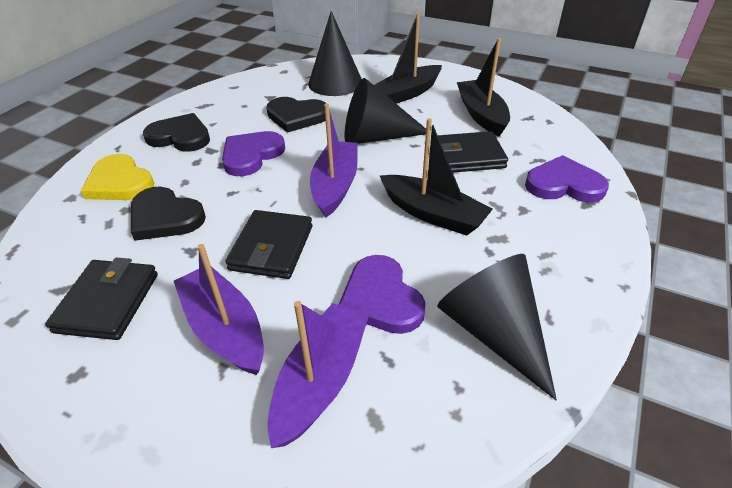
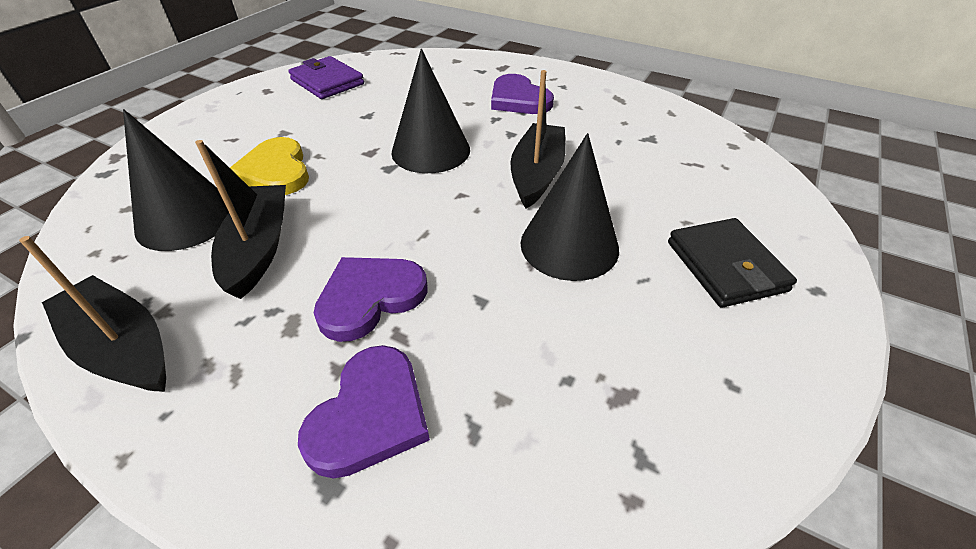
black heart: [131,187,206,241] [143,113,210,152] [266,97,327,133] = 3 -> none = 0
black wallet: [45,258,158,340] [225,210,312,279] [438,131,508,173] = 3 -> [668,218,797,307] = 1
purple boat: [174,244,264,375] [267,301,369,448] [310,104,358,218] = 3 -> none = 0
purple wallet: none = 0 -> [288,56,364,99] = 1

